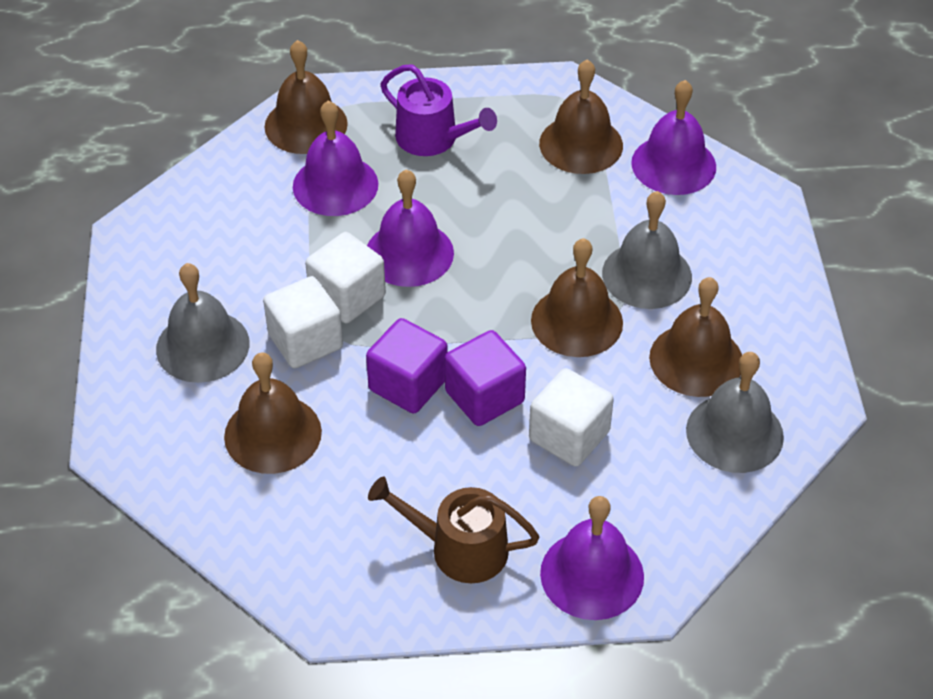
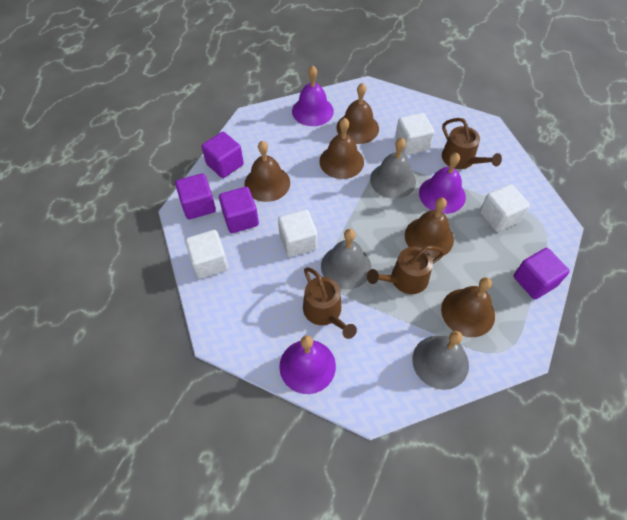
brown watering can: [368,477,540,583] = 1 -> [303,267,357,339] [367,246,444,294] [442,118,502,169] = 3
purple bell: [293,100,378,216] [367,169,454,287] [540,496,644,620] [631,80,716,195] = 4 -> [279,335,336,394] [292,66,334,126] [419,153,466,214] = 3
purple cube: [366,318,448,413] [444,330,526,426] = 2 -> [175,173,216,219] [202,132,244,178] [219,187,259,233] [514,248,570,299] = 4
purple watering can: [380,64,497,156] = 1 -> none = 0
white cube: [263,276,343,368] [305,232,386,324] [529,368,614,467] = 3 -> [185,230,229,279] [278,210,317,257] [395,113,434,155] [480,184,530,232] = 4

